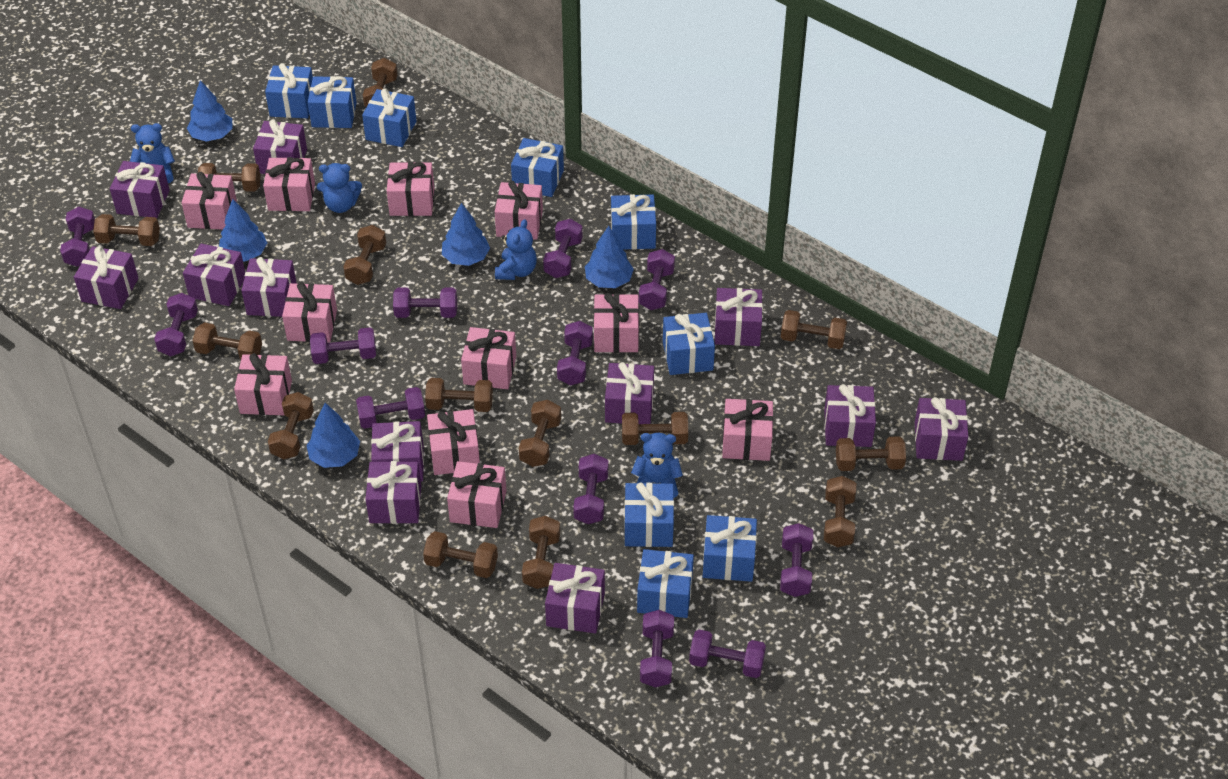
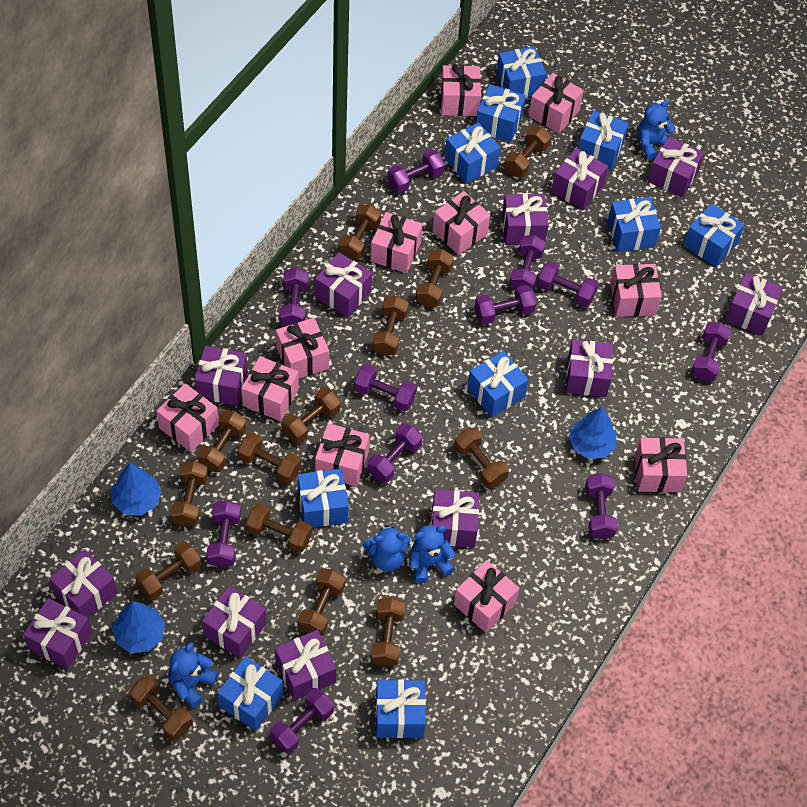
blue gift: [265,63,313,118] [308,76,357,128] [362,88,416,147] [511,138,564,197] [611,194,656,250] [624,482,674,547] [637,549,694,618] [663,313,715,375] [703,515,757,582] = 9 -> [217,656,283,731] [298,468,349,528] [376,680,426,738] [445,122,500,184] [467,351,528,417] [476,84,526,142] [496,46,546,98] [578,111,629,170] [608,197,661,252] [684,203,745,267] = 10
blue tree: [187,80,233,142] [219,199,267,262] [306,403,360,468] [442,203,490,266] [585,226,634,288] = 5 -> [112,463,161,516] [112,601,165,653] [569,407,617,459] = 3
purple dumbbell: [60,207,95,267] [154,293,198,356] [310,328,376,364] [356,387,425,429] [393,288,457,318] [543,219,583,278] [557,321,593,385] [573,454,608,524] [639,249,675,310] [640,610,674,688] [689,630,766,678] [780,523,813,597] = 12 -> [206,500,241,568] [270,688,334,754] [279,267,309,326] [354,364,417,412] [367,423,422,483] [387,149,445,193] [475,285,536,325] [509,235,546,290] [537,261,598,307] [585,473,618,539] [691,322,731,381] = 11

